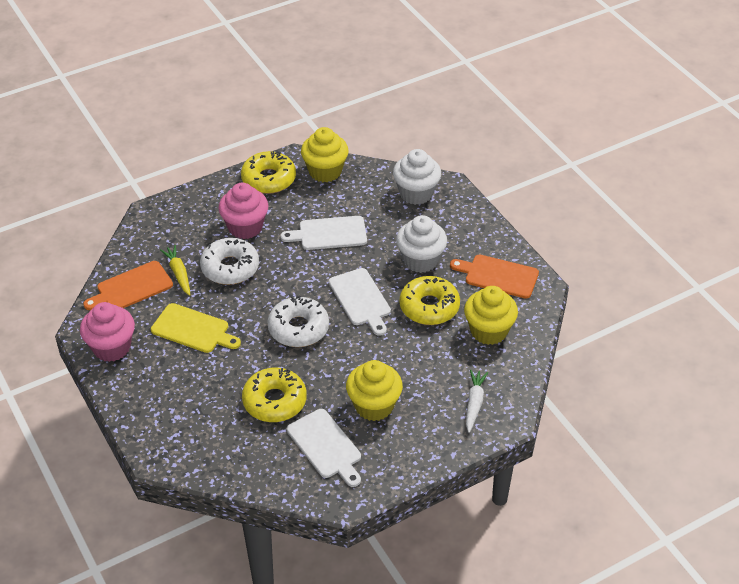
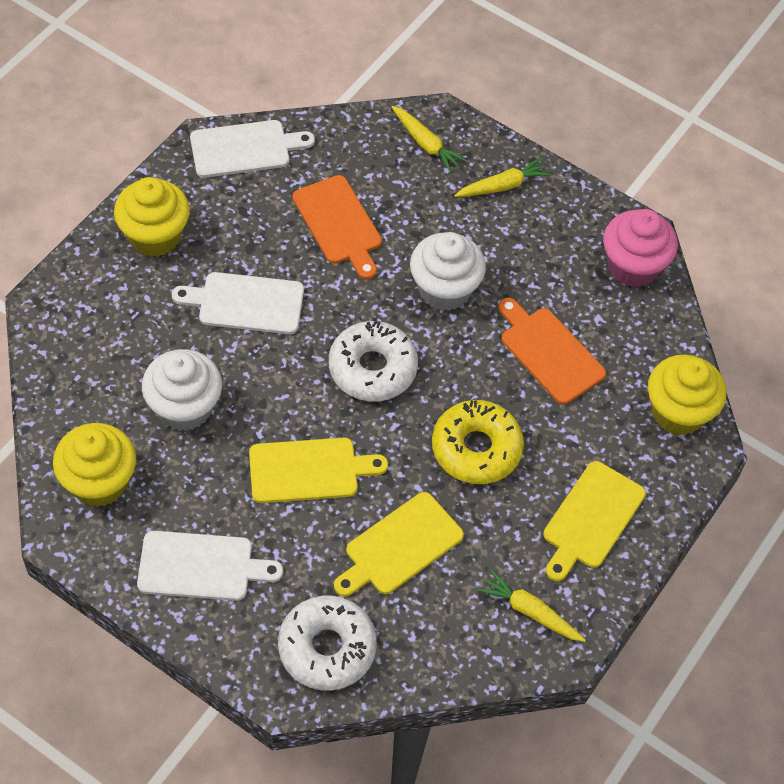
pink cupcake: [80,302,135,362] [219,183,268,239] = 2 -> [603,209,678,287] = 1
white carrot: [466,370,488,433] = 1 -> none = 0
yellow carrot: [160,245,190,296] = 1 -> [391,106,467,173] [454,158,551,197] [477,570,586,642] = 3
yellow cutting board: [151,303,241,353] = 1 -> [249,438,388,503] [334,492,464,597] [543,461,646,581] = 3
yellow donut: [241,151,296,194] [242,367,307,422] [400,276,460,325] = 3 -> [432,400,524,484] = 1

